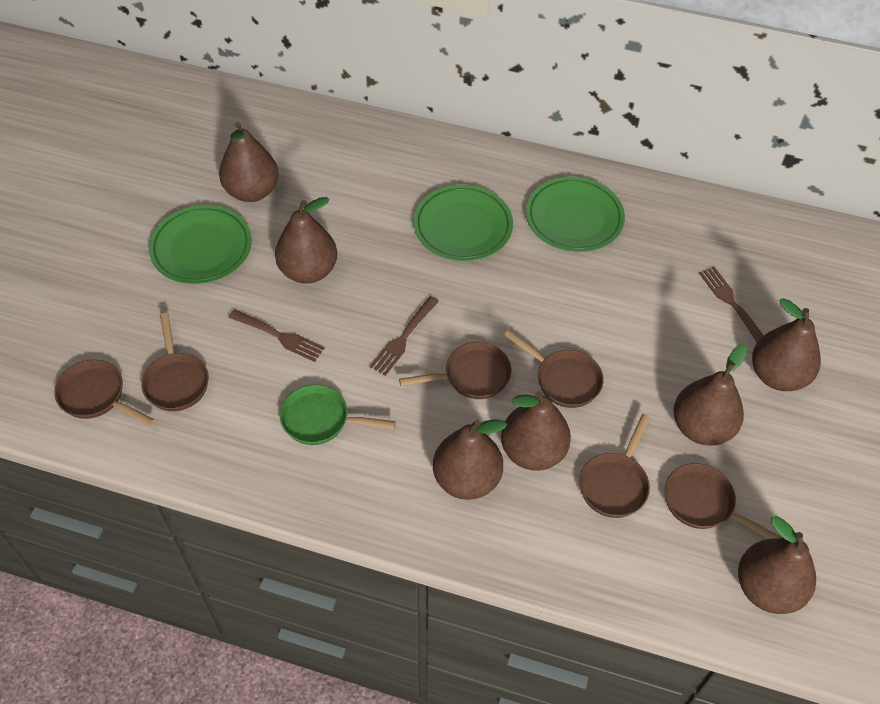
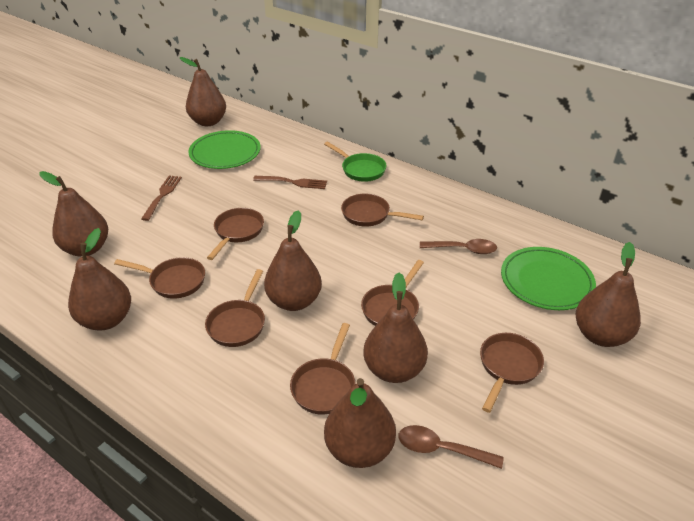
brown fork: [229,309,325,362] [369,296,439,376] [699,267,764,342] = 3 -> [141,175,182,221] [253,176,327,189] = 2
brown pan: [54,360,154,426] [141,313,209,411] [399,342,512,399] [504,330,604,408] [579,414,651,518] [665,463,783,539] = 6 -> [114,257,205,299] [205,269,265,347] [207,208,264,260] [290,323,355,415] [341,193,424,227] [361,260,424,326] [480,333,544,413] = 7
brown spoon: none = 0 -> [399,425,503,469] [420,239,497,254] = 2
green plate: [149,205,252,284] [414,185,513,261] [526,177,625,252] = 3 -> [188,130,261,169] [501,247,596,310] = 2

